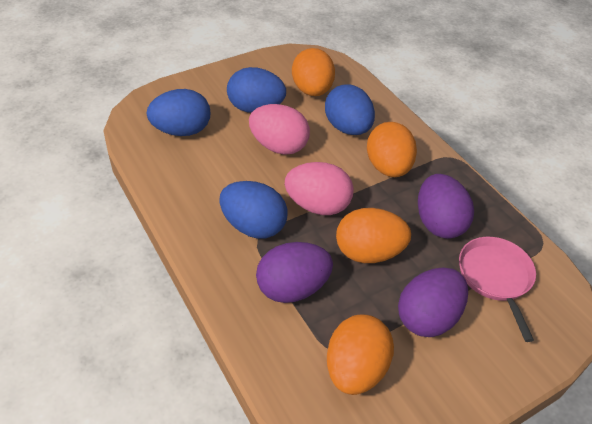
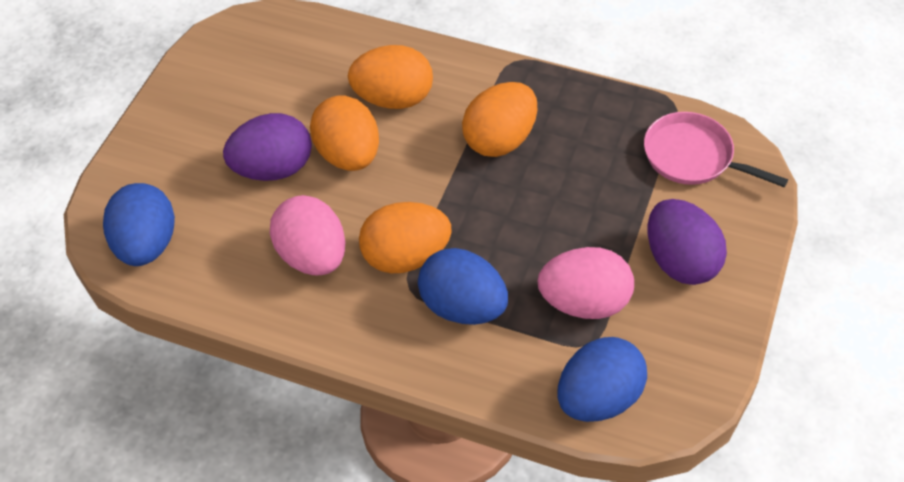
blue egg: [147,89,210,136] [220,181,288,239] [227,67,286,113] [325,84,375,135] = 4 -> [103,183,175,266] [418,248,508,325] [557,337,647,422] = 3
purple egg: [256,242,333,303] [398,267,468,337] [418,174,474,239] = 3 -> [223,113,312,181] [648,199,727,285] = 2

